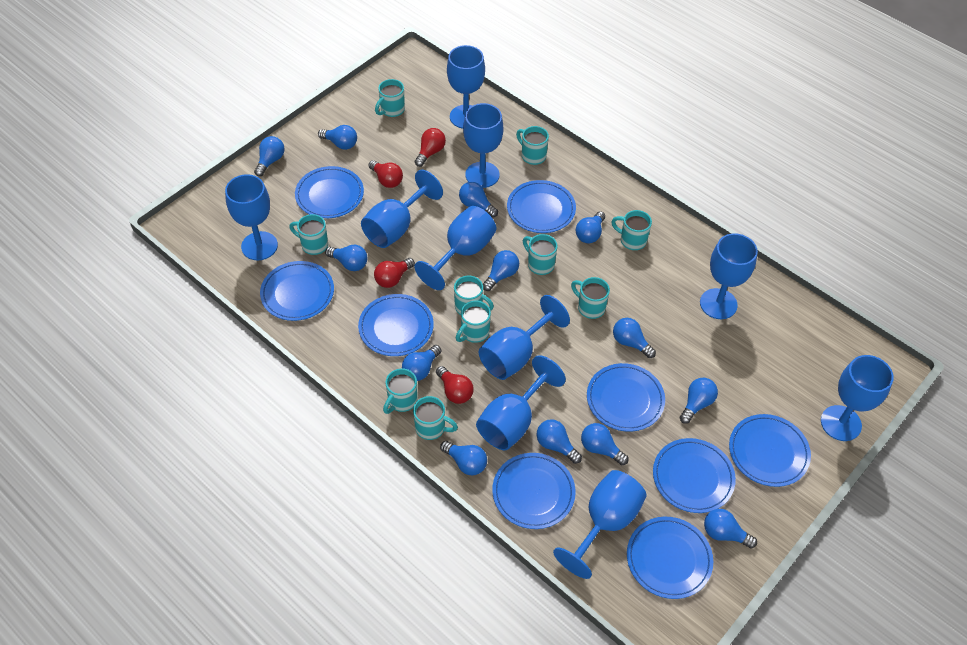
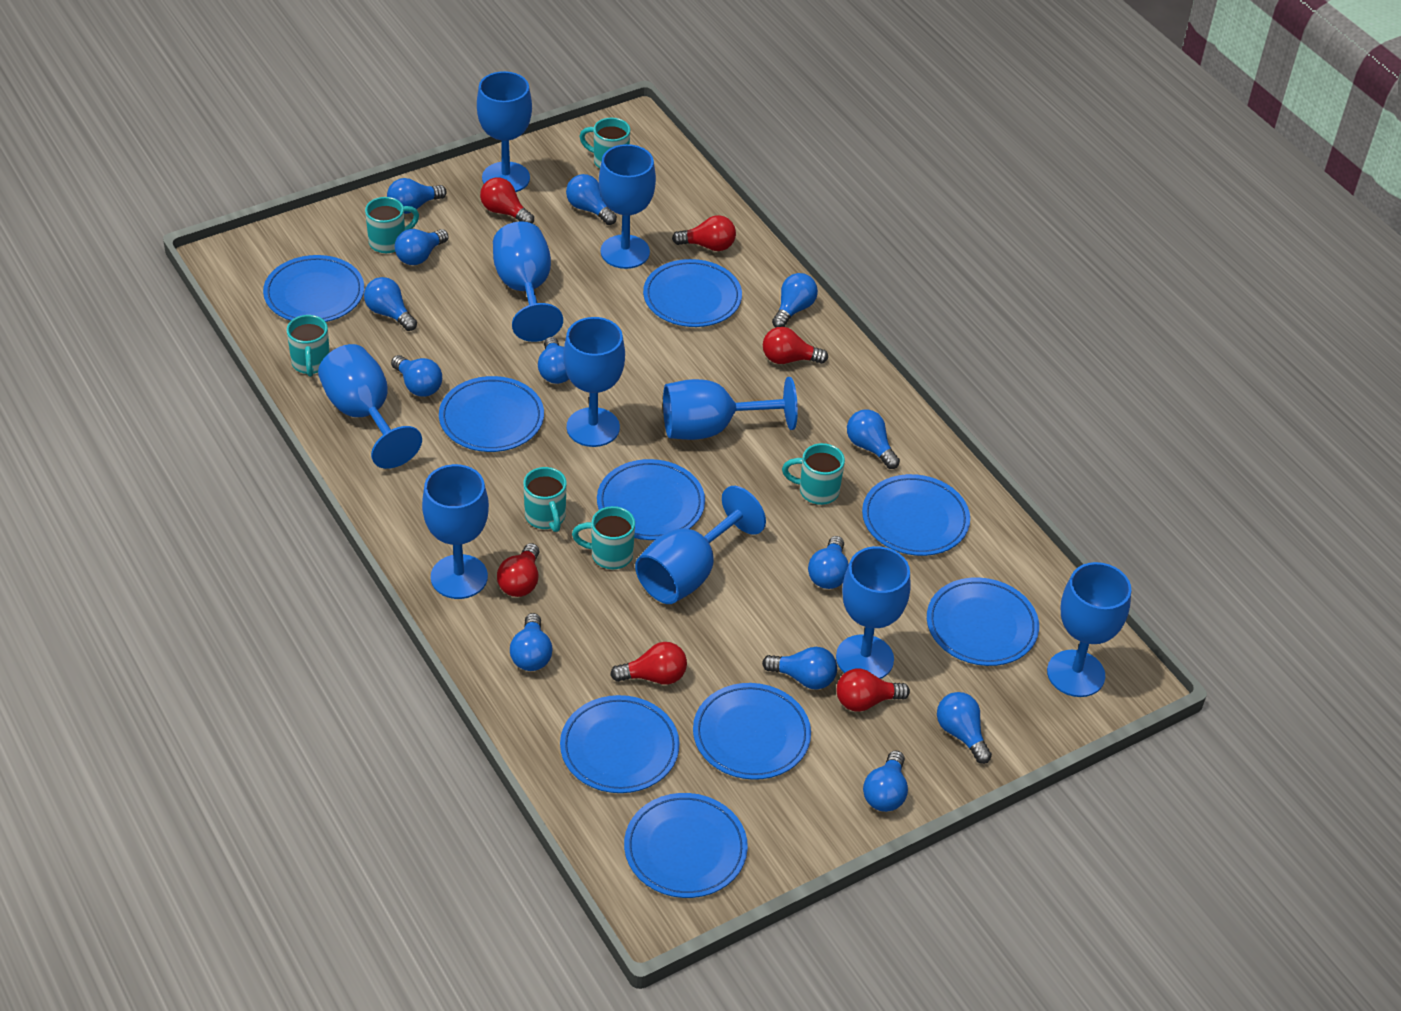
red light bulb: [368,160,403,188] [374,258,415,288] [415,128,446,167] [436,366,474,404] = 4 -> [480,177,534,224] [497,543,539,597] [610,642,687,685] [672,215,736,251] [763,327,828,364] [837,669,910,712] = 6
turquoise mug: [290,214,328,255] [375,79,405,117] [383,368,418,414] [413,396,458,440] [454,275,494,315] [456,301,491,343] [516,126,549,165] [523,234,557,275] [571,277,610,319] [611,210,652,250] = 10 -> [286,315,330,377] [365,197,419,253] [523,467,567,532] [572,506,635,569] [579,118,630,168] [782,443,845,505] = 6

